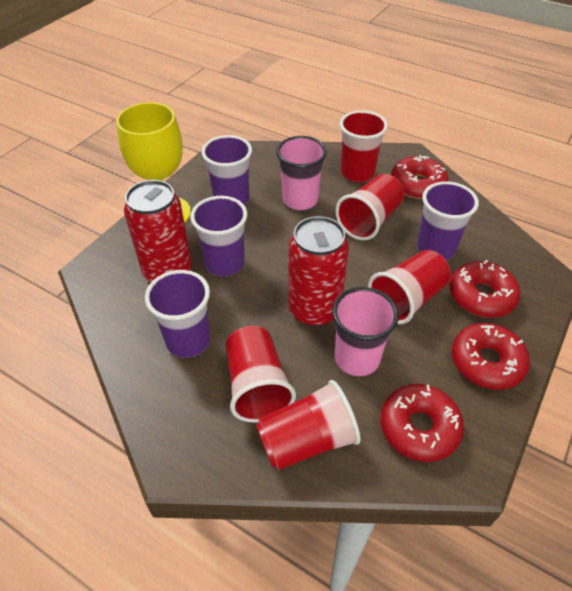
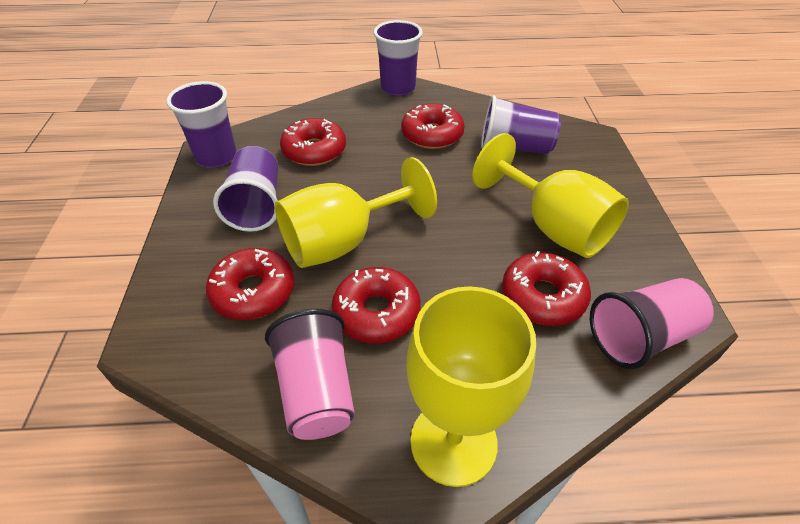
red can: [124,180,192,282] [288,216,349,327] = 2 -> none = 0
red cup: [225,326,296,423] [256,380,361,470] [335,174,404,240] [340,110,388,182] [368,250,451,324] = 5 -> none = 0
red donut: [380,384,464,462] [391,155,448,199] [450,260,521,318] [451,323,530,390] = 4 -> [206,248,294,320] [280,118,346,166] [332,267,421,344] [401,103,465,149] [502,251,591,326] = 5
yellow goblet: [116,102,191,223] = 1 -> [275,157,437,268] [406,286,536,487] [472,133,629,258] = 3

